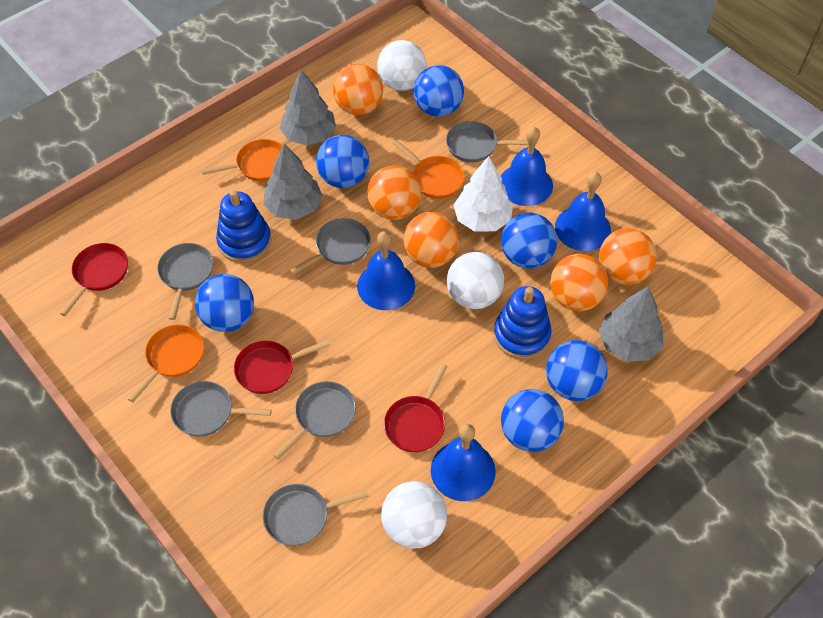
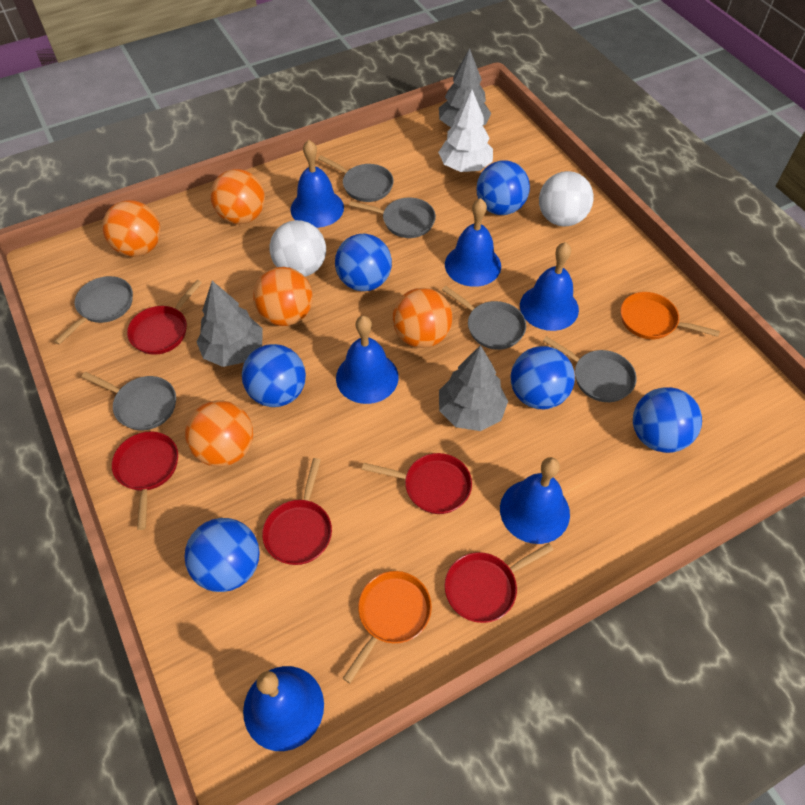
blue bell: [357,231,415,310] [431,424,496,501] [501,127,553,206] [555,172,611,251] = 4 -> [243,666,324,751] [290,140,344,228] [336,316,399,404] [445,198,501,287] [500,457,570,544] [520,242,579,331] = 6
blue stacking toy: [216,190,271,263] [494,286,552,359] = 2 -> none = 0
orange pan: [128,324,204,403] [202,139,283,181] [393,140,465,199] = 3 -> [343,571,432,683] [621,292,720,339] = 2
red pan: [60,243,128,316] [234,340,330,394] [384,363,448,452] = 3 -> [112,431,178,530] [127,280,202,355] [262,458,332,565] [362,453,472,514] [445,543,553,623] = 5
white ball: [377,40,427,91] [381,481,447,549] [447,252,504,309] = 3 -> [270,220,326,277] [539,171,594,227] = 2

